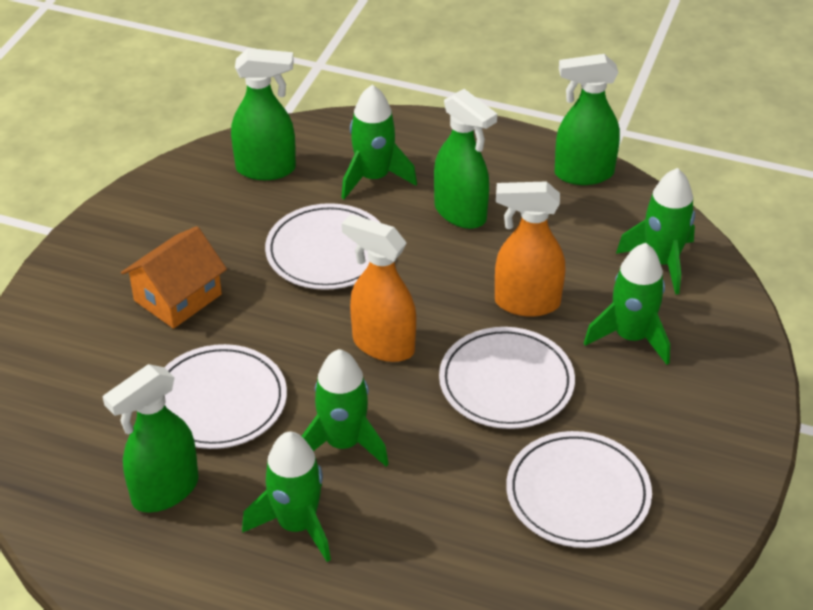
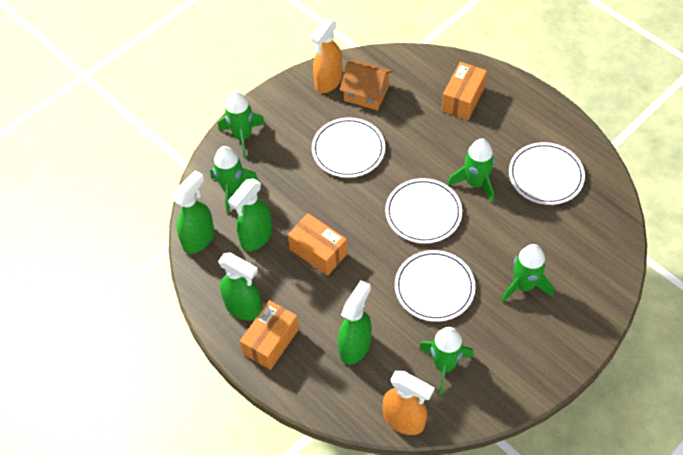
orange box: none = 0 -> [240,300,299,370] [288,213,347,276] [441,62,487,120] = 3

